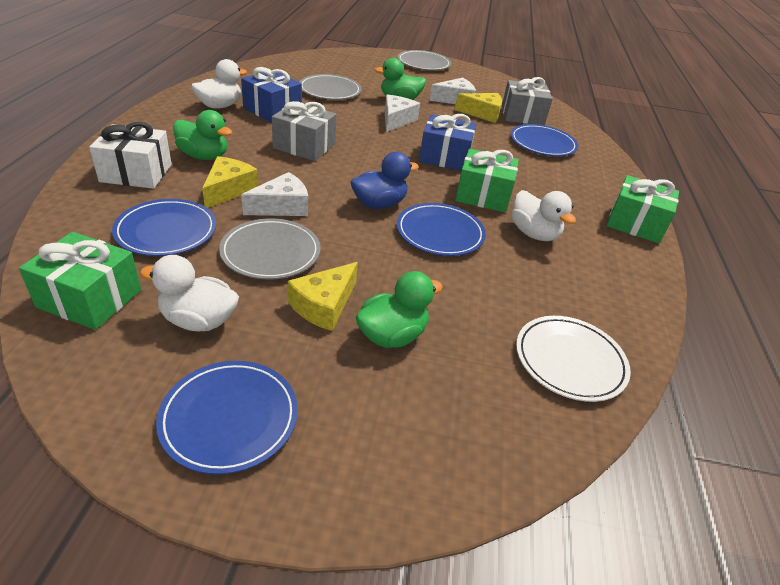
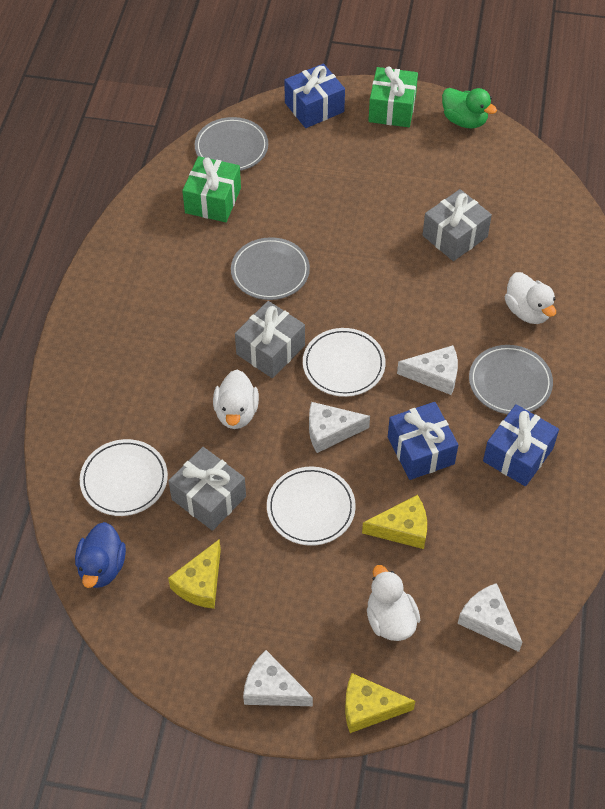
blue gift: [241,67,302,123] [419,114,476,171] = 2 -> [284,63,345,128] [388,402,458,480] [483,404,559,486] = 3
blue plate: [112,199,216,256] [156,361,298,475] [397,203,486,256] [511,124,578,156] = 4 -> none = 0
green duck: [173,110,232,160] [356,271,443,348] [374,58,426,100] = 3 -> [442,88,497,128] = 1
green gift: [19,232,141,330] [455,149,519,213] [607,175,679,244] = 3 -> [182,156,241,222] [368,66,418,127] = 2
grey gift: [272,101,336,161] [502,77,553,125] = 2 -> [168,447,246,531] [235,301,305,378] [423,189,492,261] = 3
white cheese: [241,172,308,216] [385,95,420,132] [430,77,476,104] = 3 -> [243,650,313,706] [309,402,370,453] [397,345,458,395] [458,583,523,652] = 4
white gift: [89,122,172,189] = 1 -> none = 0
white plate: [516,316,631,402] = 1 -> [80,439,168,516] [267,467,356,546] [303,328,386,397] = 3

